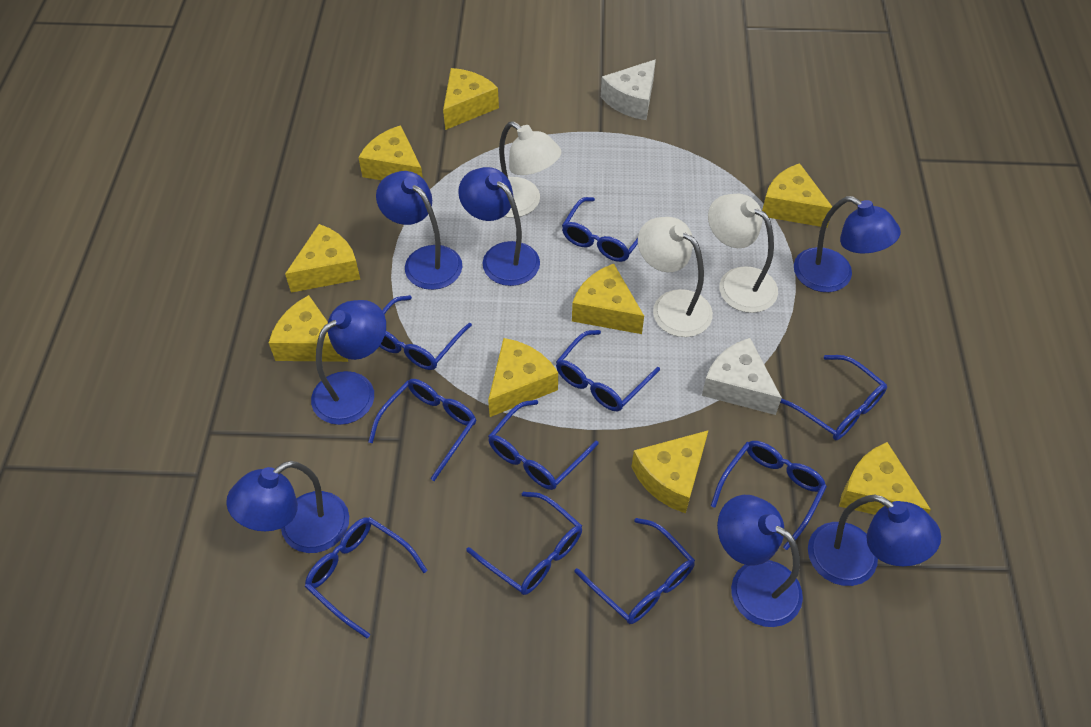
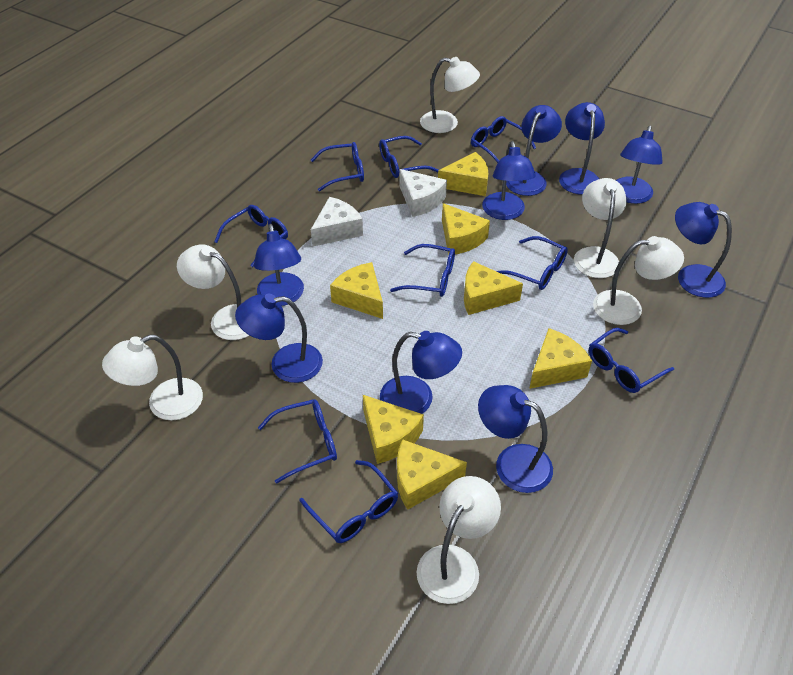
blue glasses: [305,517,427,638] [368,379,476,481] [379,295,472,370] [466,492,582,595] [488,400,599,490] [556,330,660,411] [562,197,638,262] [575,518,695,624] [711,441,827,550] [780,355,887,440] = 10 -> [214,205,288,267] [258,399,337,484] [299,460,398,543] [311,142,364,192] [379,136,439,178] [390,244,455,297] [471,116,536,163] [496,236,568,290] [589,328,674,393] = 9
blue lamp: [226,461,349,553] [311,300,386,425] [376,171,462,290] [458,167,540,286] [717,495,803,627] [794,196,901,292] [808,494,941,586] = 7 -> [235,294,323,383] [254,224,304,306] [380,331,462,414] [478,385,553,493] [482,141,536,220] [506,105,562,196] [559,102,605,195] [616,126,663,204] [675,202,732,298] = 9
white lamp: [499,121,561,218] [638,217,713,337] [708,193,778,313] = 3 -> [102,335,203,421] [177,244,249,340] [416,476,501,604] [420,57,480,133] [574,178,627,278] [593,236,684,325] = 6
yellow cheese: [269,295,348,362] [285,224,360,293] [358,125,423,180] [443,68,499,130] [488,338,558,417] [572,264,644,334] [632,431,708,513] [762,163,832,228] [839,442,931,515] = 9 -> [330,262,383,319] [363,395,424,464] [397,439,467,510] [438,152,488,196] [442,203,490,255] [464,261,523,315] [529,328,592,389] = 7

